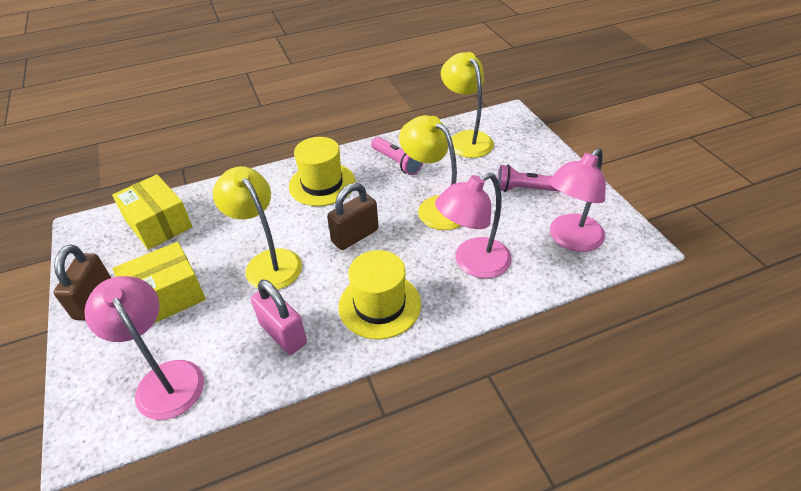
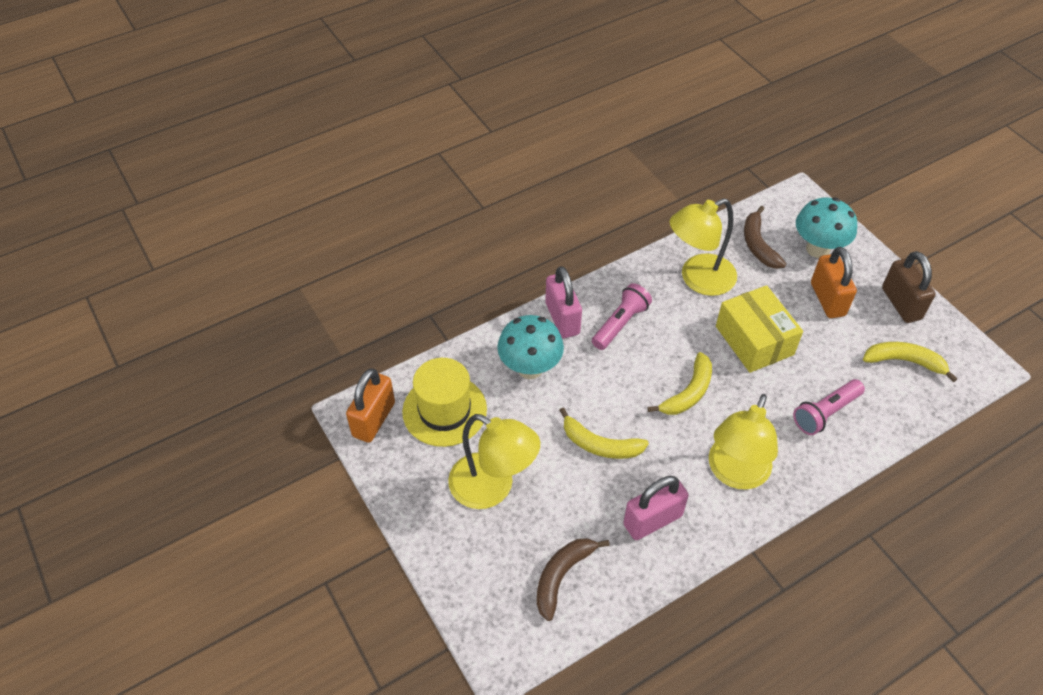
brown banana: none = 0 -> [537,538,610,621] [744,206,786,269] = 2
brown padlock: [53,245,111,320] [327,183,379,250] = 2 -> [882,251,936,323] = 1
orange padlock: none = 0 -> [346,368,395,443] [811,247,857,318] = 2
pink lamp: [84,276,204,420] [435,173,512,278] [549,148,606,252] = 3 -> none = 0
pink padlock: [251,280,307,355] = 1 -> [545,266,582,338] [623,476,689,540] = 2
turquoise mushroom: none = 0 -> [497,315,564,379] [796,197,857,258] = 2
yellow banana: none = 0 -> [559,407,649,459] [647,352,712,415] [863,342,957,382] = 3
yellow box: [112,174,192,250] [113,242,206,323] = 2 -> [716,285,803,373] = 1
yellow hat: [289,137,356,206] [338,250,421,339] = 2 -> [402,358,487,447] = 1

